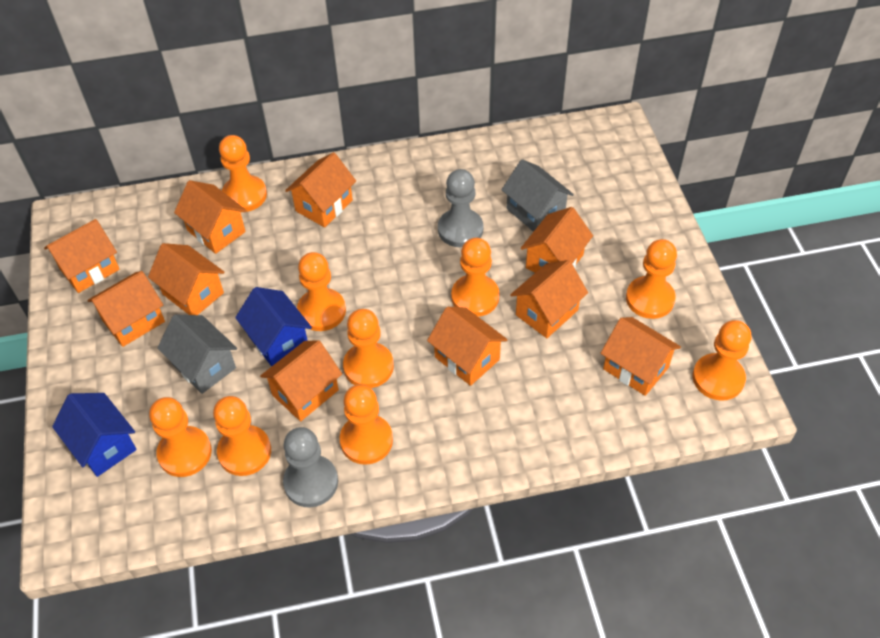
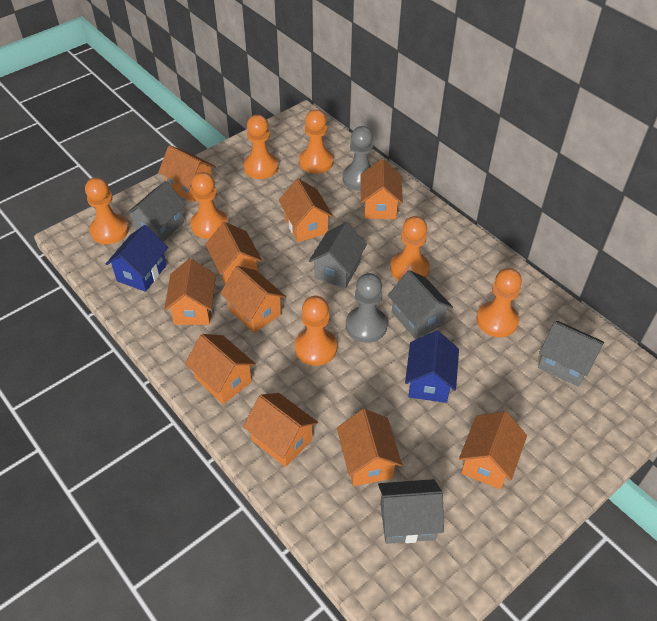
grey house: [157,314,237,394] [501,159,574,232] = 2 -> [126,181,186,242] [309,222,367,289] [378,479,444,544] [388,270,453,339] [538,321,604,387] = 5
orange pawn: [149,397,212,477] [213,396,271,476] [219,135,267,212] [297,252,346,331] [340,384,393,465] [343,309,394,388] [451,238,499,317] [626,239,677,319] [693,320,751,401] = 9 -> [85,177,129,244] [190,172,228,239] [243,115,279,179] [295,296,337,366] [299,109,334,174] [390,216,430,281] [476,268,522,337] = 7

